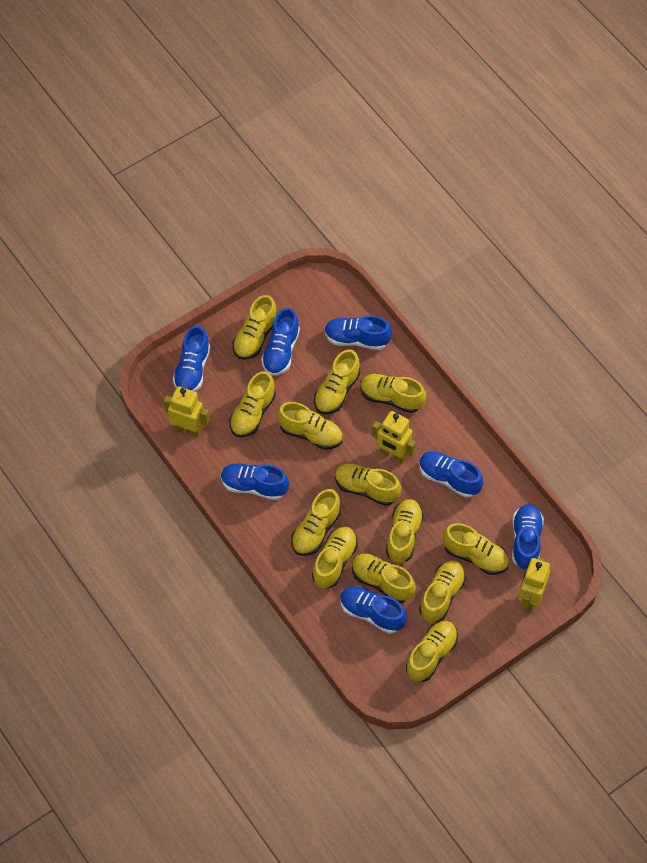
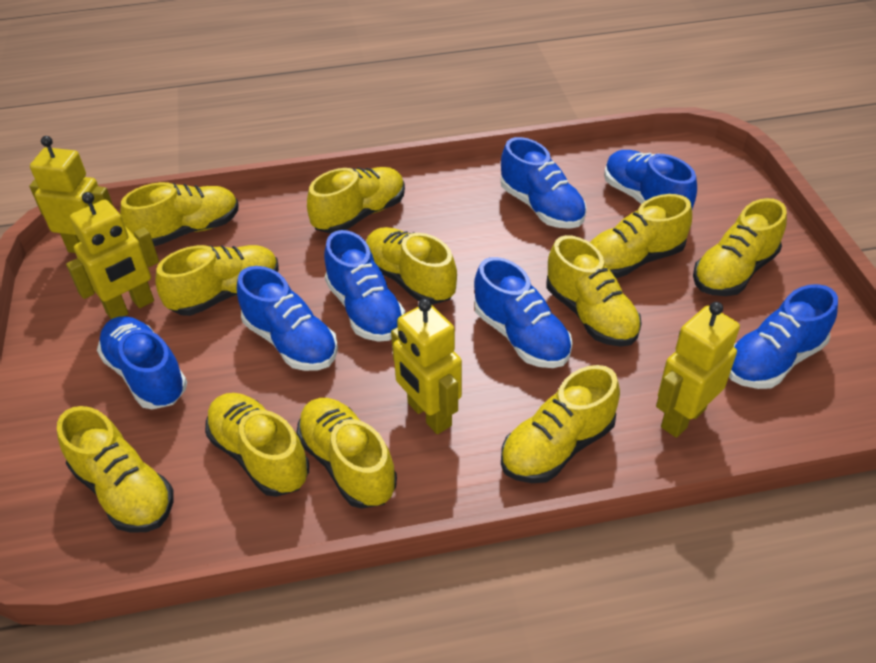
yellow robot: [164,386,209,437] [372,411,416,463] [518,557,550,612] = 3 -> [29,136,114,253] [66,192,159,319] [391,299,462,434] [656,302,740,438] = 4
yellow shoe: [229,371,276,437] [233,295,277,360] [277,402,343,450] [291,489,341,556] [312,526,358,589] [314,349,360,414] [335,464,402,506] [352,554,416,603] [360,374,426,413] [386,499,424,563] [406,621,458,682] [419,560,466,623] [443,523,509,575] = 13 -> [57,406,173,533] [120,182,239,246] [155,245,279,316] [205,393,309,497] [296,398,397,509] [307,167,405,234] [366,227,457,305] [501,365,620,483] [547,235,642,347] [590,194,692,278] [693,198,787,296] = 11

